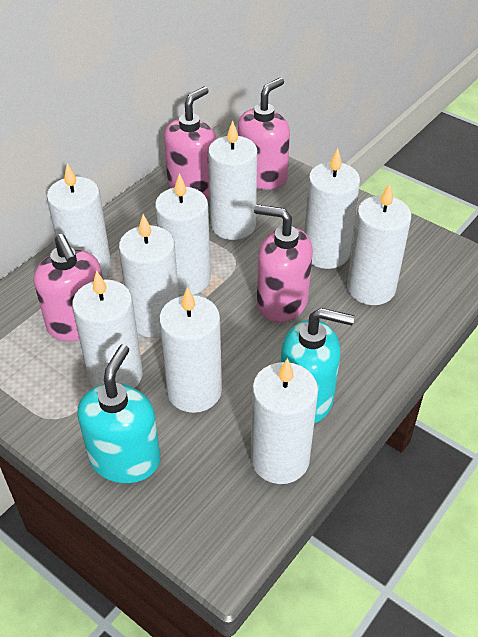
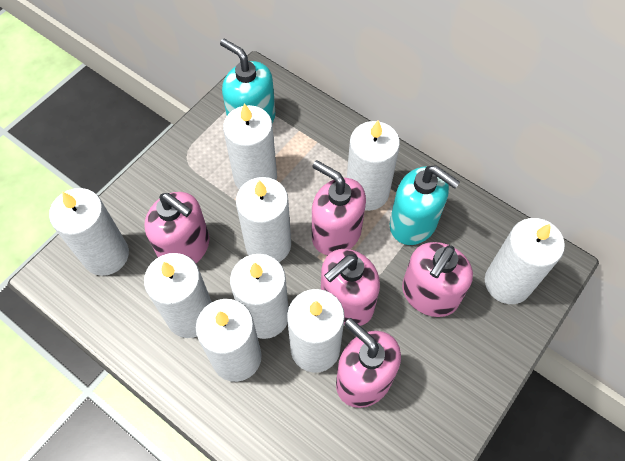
pink soap dispenser: [34,234,103,341] [164,86,217,198] [238,77,290,190] [254,204,313,322] = 4 -> [144,192,209,263] [312,160,366,255] [321,249,380,326] [336,318,401,408] [402,242,473,317] = 5

